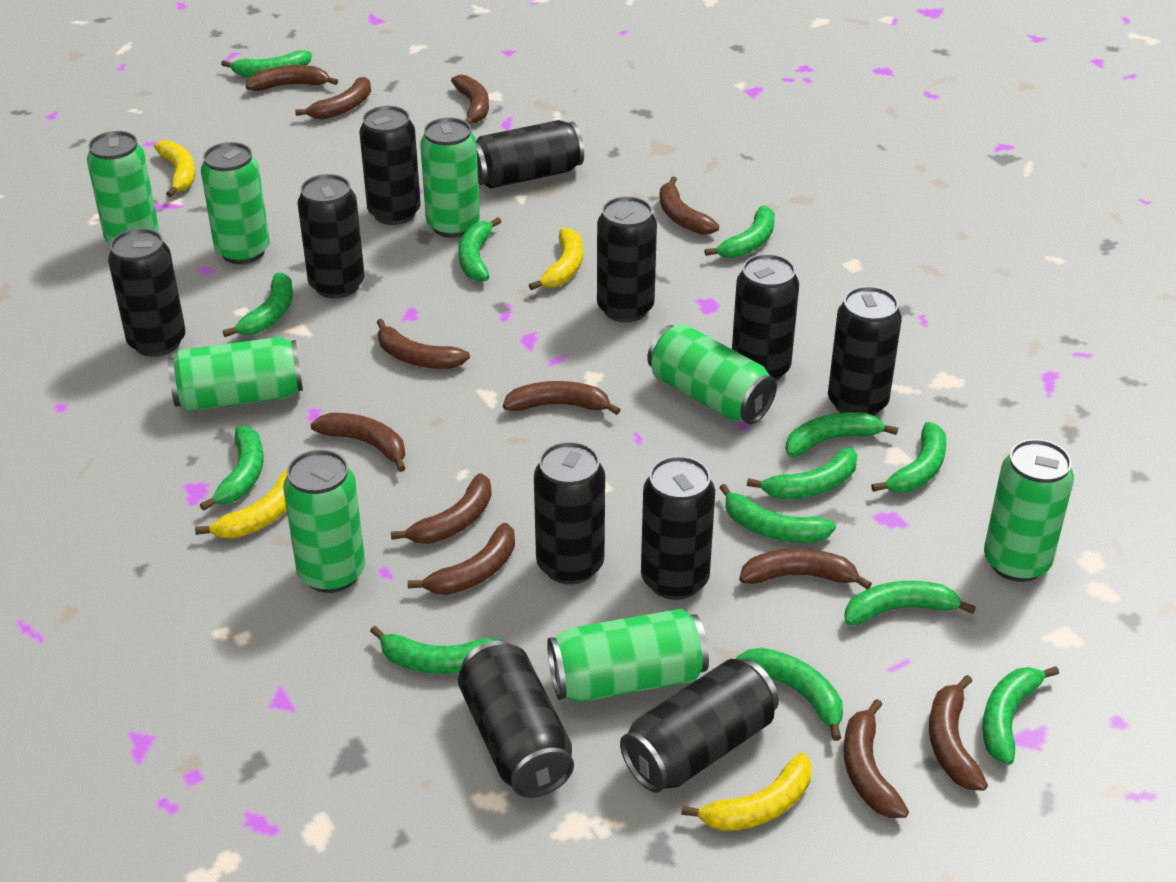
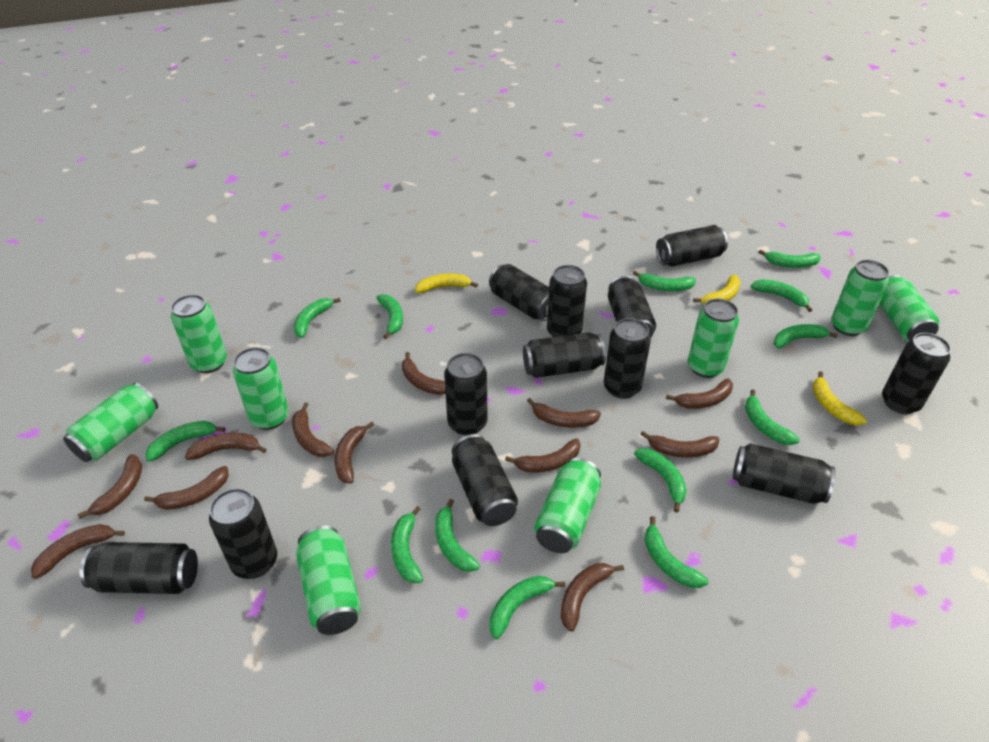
black can: [108,228,186,357] [298,174,364,299] [359,106,421,225] [458,640,574,798] [476,120,584,189] [534,441,605,584] [597,196,657,322] [620,659,779,793] [641,456,715,600] [732,254,799,381] [828,286,902,416] = 11 -> [80,542,198,594] [209,488,277,579] [444,353,488,436] [452,434,518,526] [489,264,549,321] [523,332,606,378] [547,265,587,337] [604,318,651,399] [608,276,656,337] [656,225,728,266] [733,443,836,504] [882,333,951,414] = 12
yellow banana: [154,140,195,197] [195,470,287,539] [529,228,583,290] [681,753,812,831] = 4 -> [415,274,478,293] [693,275,741,304] [813,371,867,425] = 3

